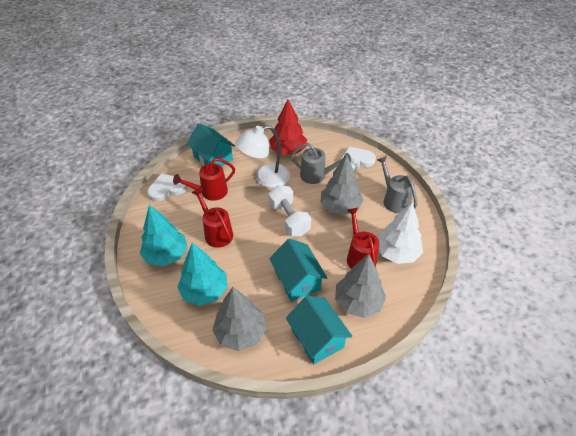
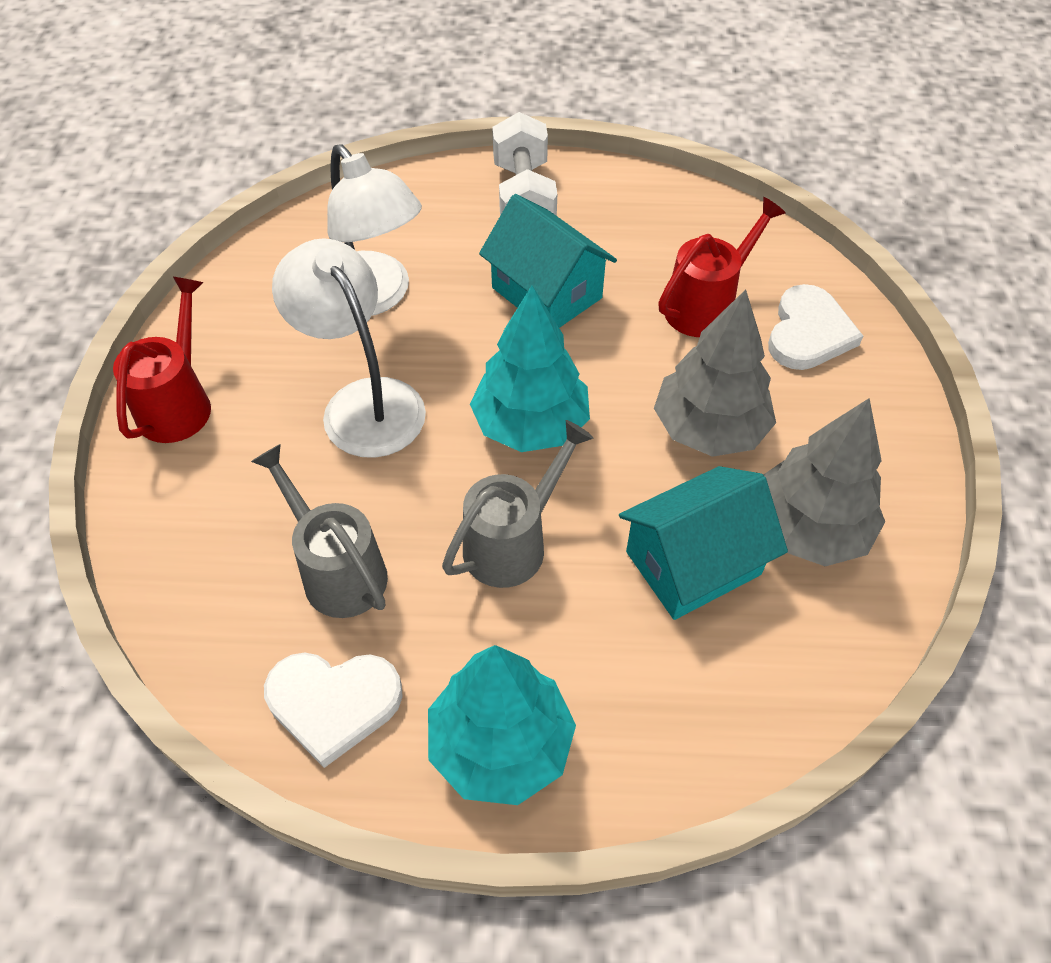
grey tree: [212,287,266,351] [321,155,363,215] [335,254,386,318] = 3 -> [654,289,776,457] [763,398,885,566] = 2
red tree: [269,99,307,154] = 1 -> none = 0
red watering can: [173,158,235,201] [192,188,233,248] [347,208,379,268] = 3 -> [113,277,211,443] [658,197,786,337] = 2
turquoise house: [187,123,235,167] [269,238,327,302] [286,296,352,364] = 3 -> [479,194,617,328] [619,466,788,620] = 2
white lamp: [235,125,290,188] = 1 -> [272,238,426,458] [327,144,422,316] = 2
white tree: [378,203,423,264] = 1 -> none = 0

